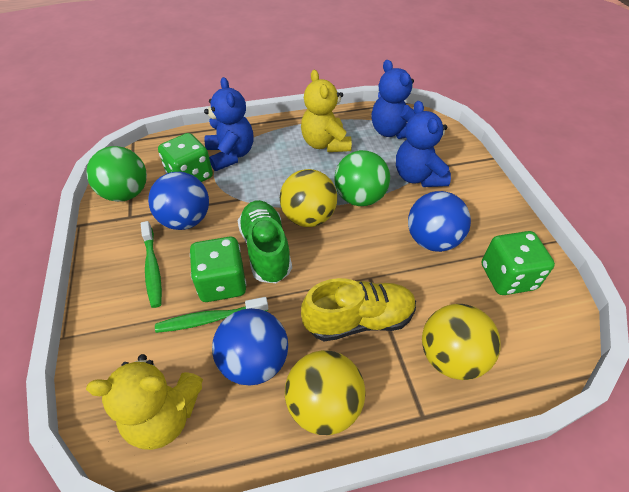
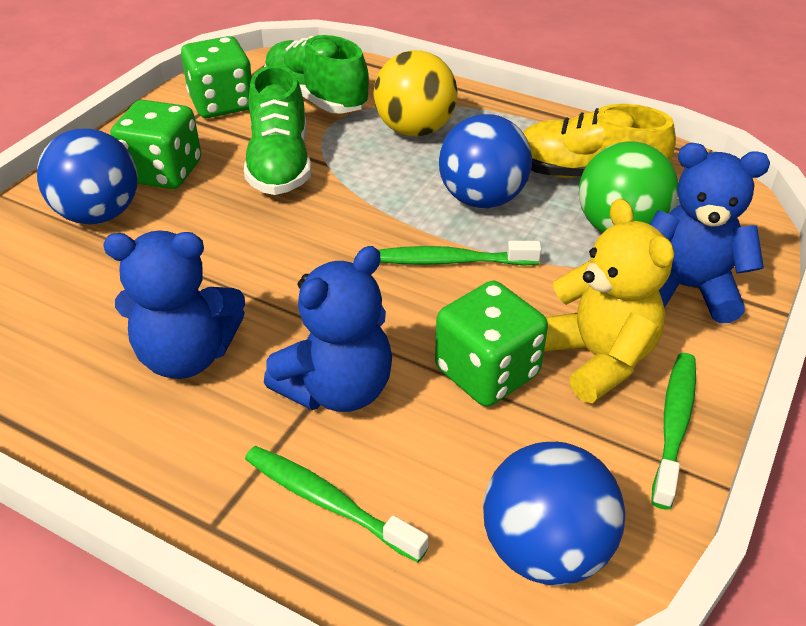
green ball: [86,146,147,202] [334,150,390,206] = 2 -> [579,141,678,233] = 1
green shoe: [238,200,292,283] = 1 -> [244,65,311,195] [264,35,369,114] = 2
green toothbrush: [141,221,162,308] [155,297,268,333] = 2 -> [245,446,429,563] [378,241,542,266] [651,353,696,510] = 3
yellow ball: [280,169,337,227] [285,350,366,435] [422,304,501,380] = 3 -> [374,50,458,136] = 1
yellow teddy bear: [86,354,203,450] [301,70,352,152] = 2 -> [544,199,674,403] = 1

